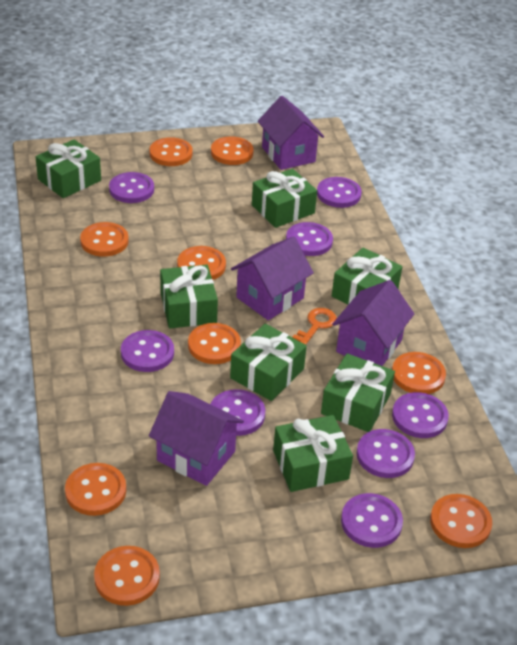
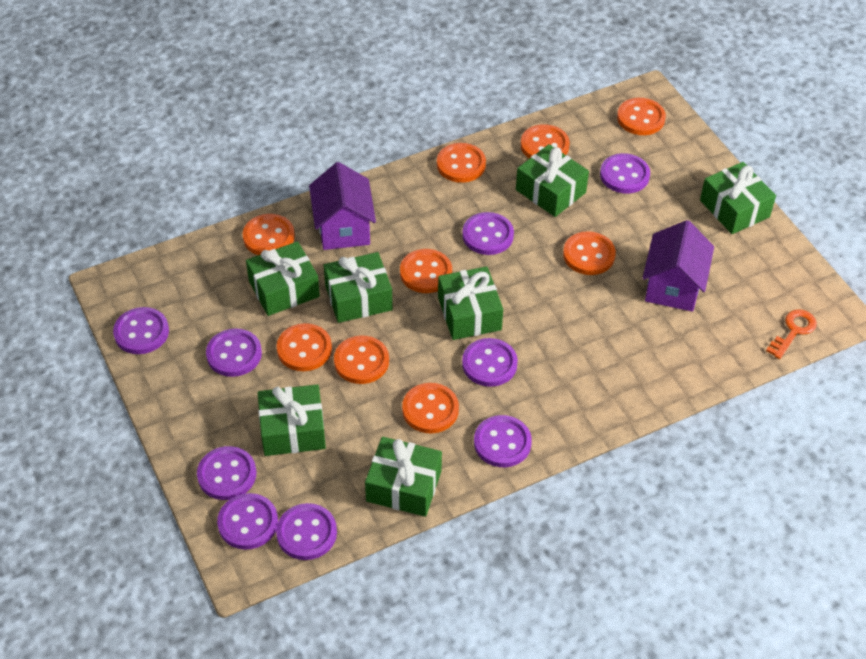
purple button: [109,172,154,203] [121,330,174,372] [211,389,265,436] [286,222,333,256] [317,177,362,208] [341,493,403,548] [356,429,415,478] [392,392,449,438] = 8 -> [113,307,169,354] [197,446,256,500] [206,328,262,377] [217,493,278,550] [276,503,337,560] [462,212,514,255] [462,338,518,387] [474,415,532,467] [600,153,650,194] = 9
purple house: [149,391,244,486] [231,236,314,320] [258,96,324,170] [332,280,414,366] = 4 -> [309,162,376,250] [642,220,714,312] = 2

